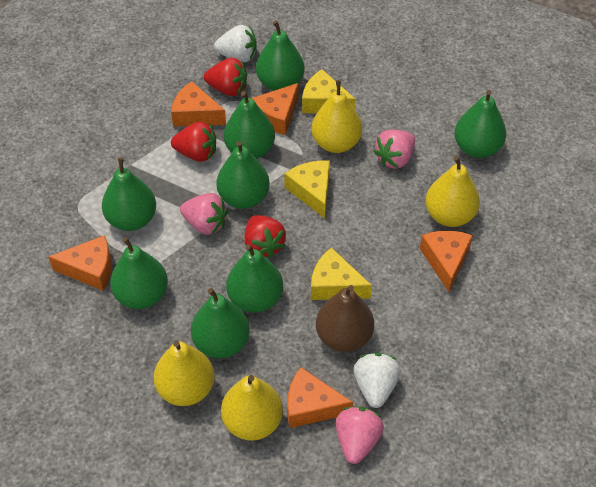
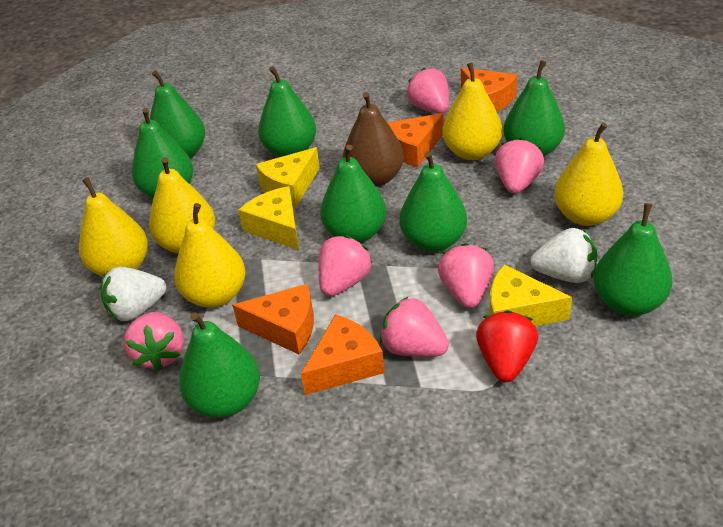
orange cheese: [48,235,112,291] [171,81,226,127] [252,83,299,135] [287,367,353,428] [420,231,473,292] = 5 -> [232,284,314,355] [301,314,385,395] [388,113,444,167] [461,68,518,112] = 4
pink strawberry: [180,193,228,235] [336,407,384,464] [373,129,415,169] = 3 -> [123,312,184,371] [318,235,372,296] [380,297,449,357] [407,67,449,114] [438,243,494,308] [495,138,544,194] = 6
red strawberry: [171,122,216,162] [204,58,247,96] [244,215,286,258] = 3 -> [476,310,538,382] = 1
yellow pear: [153,341,215,406] [221,375,283,441] [311,80,362,153] [425,156,480,227] = 4 -> [79,177,148,277] [149,157,215,254] [174,203,246,308] [442,62,502,160] [554,123,623,226] = 5

